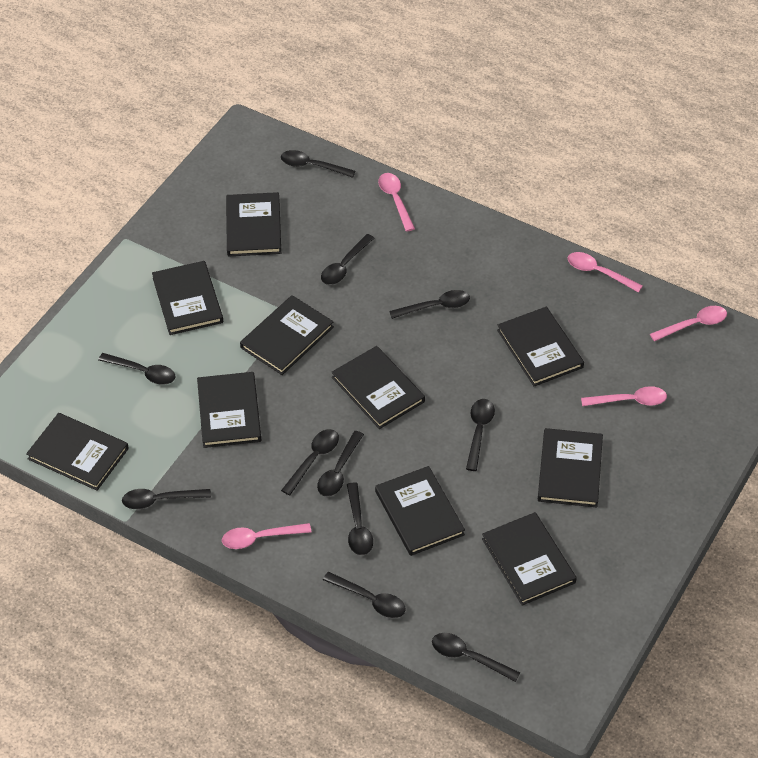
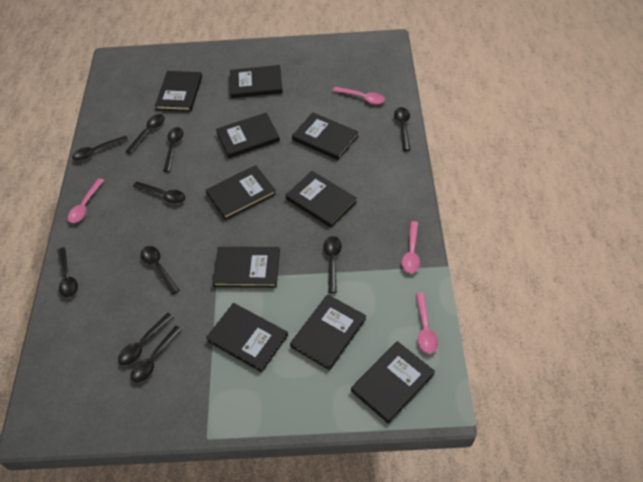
black spoon: [98,353,176,385] [122,489,211,509] [281,150,355,178] [281,429,339,496] [317,431,364,497] [321,234,374,285] [323,572,406,618] [347,482,373,555] [389,290,470,319] [432,633,520,682] [466,399,495,471] = 11 -> [57,247,78,298] [72,136,128,161] [118,313,173,366] [126,114,165,154] [131,326,182,383] [133,181,185,204] [141,246,179,294] [163,127,183,172] [323,236,342,293] [394,107,410,151] = 10
pink spoon: [222,523,311,549] [378,173,415,232] [568,252,643,292] [581,386,667,406] [650,306,727,341] = 5 -> [68,178,104,223] [333,87,385,104] [402,221,420,273] [416,293,438,354] = 4

